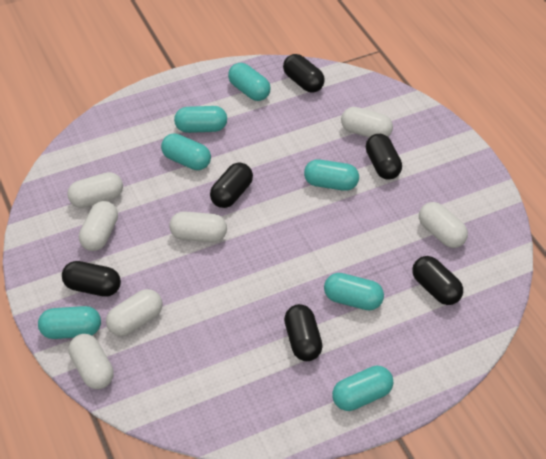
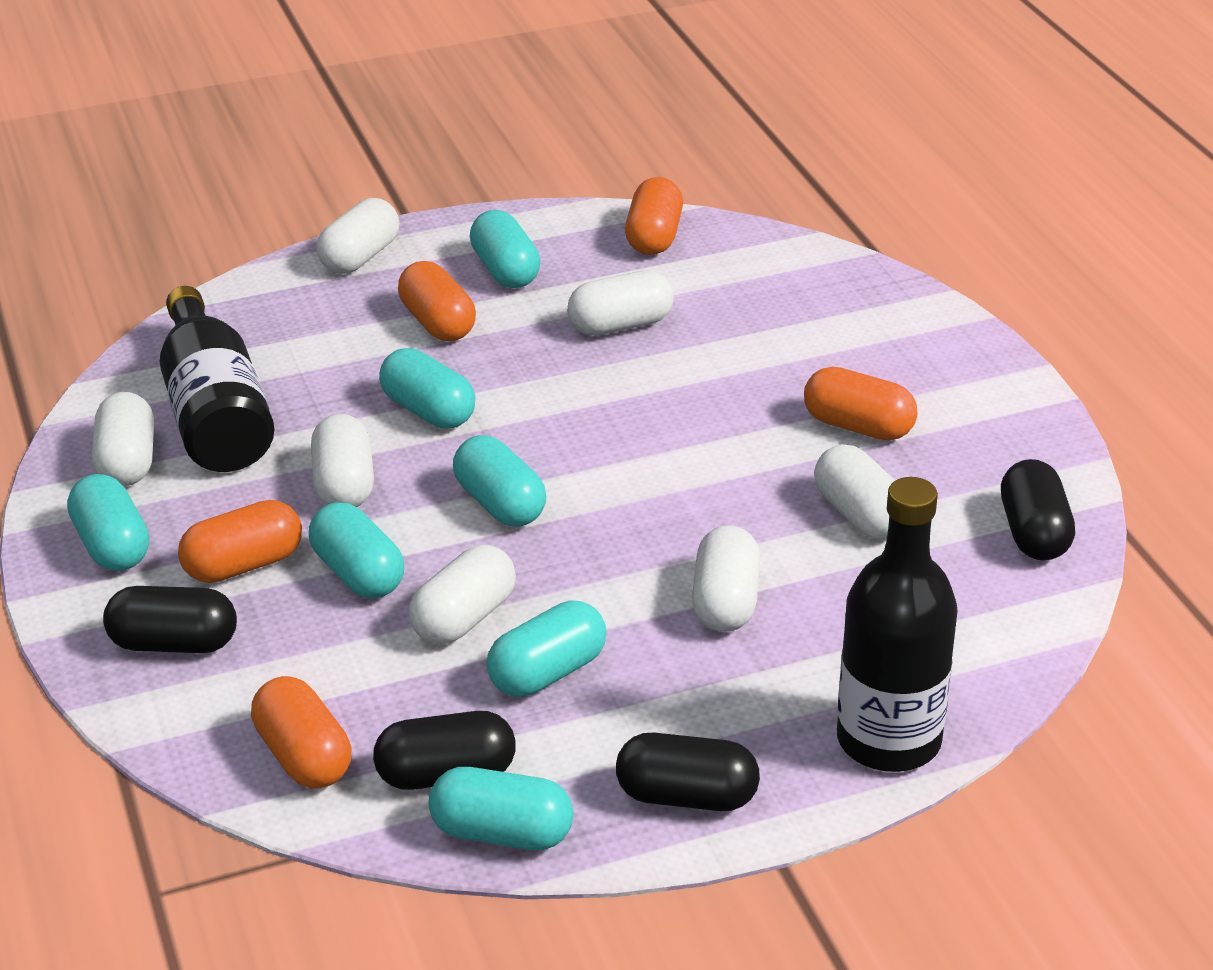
black bottle: none = 0 -> [160,286,274,472] [837,477,958,772] = 2
black capsule: [62,261,121,297] [210,163,253,208] [283,54,325,92] [284,304,323,361] [366,134,402,180] [412,256,463,305] = 6 -> [103,586,237,653] [373,711,516,790] [616,733,760,811] [1001,459,1075,561] = 4
orange capsule: none = 0 -> [178,500,302,583] [251,676,351,789] [398,261,476,341] [625,177,683,255] [804,367,917,441] = 5

